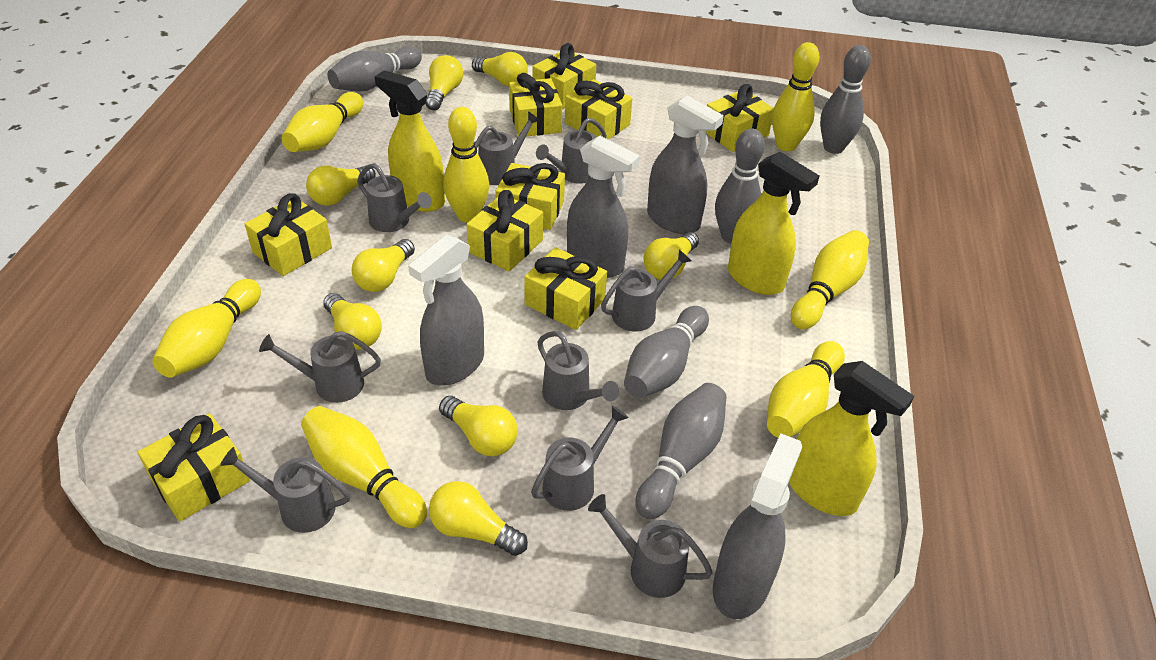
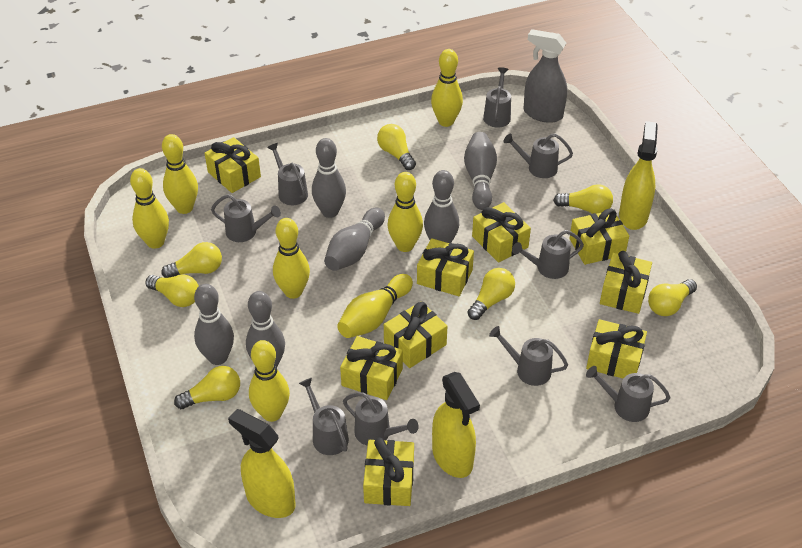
grey bowling pin: [328,46,422,92] [624,306,709,398] [636,383,727,519] [715,128,765,243] [820,45,871,154] = 5 -> [194,284,234,365] [246,291,285,367] [312,138,346,218] [324,208,385,271] [424,170,459,243] [464,132,497,210] = 6
grey spray bottle: [408,234,484,386] [567,136,640,278] [647,95,724,234] [713,433,802,619] = 4 -> [524,29,567,123] = 1
yellow light bulb: [306,165,376,206] [323,293,382,350] [352,239,415,292] [425,55,463,110] [429,481,528,556] [439,396,518,456] [472,52,528,87] [643,232,699,280] = 8 -> [145,275,199,307] [161,242,222,278] [174,366,240,409] [377,124,416,170] [468,268,515,320] [553,184,613,214] [648,279,697,316] = 7

